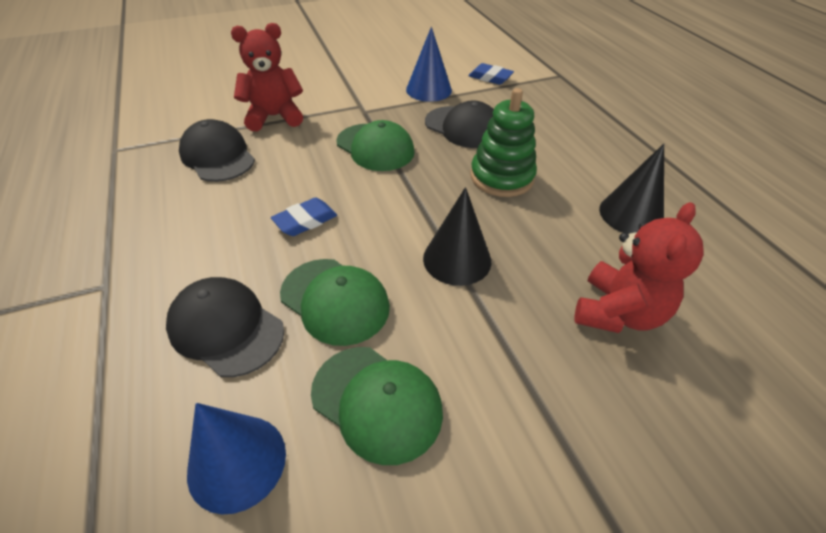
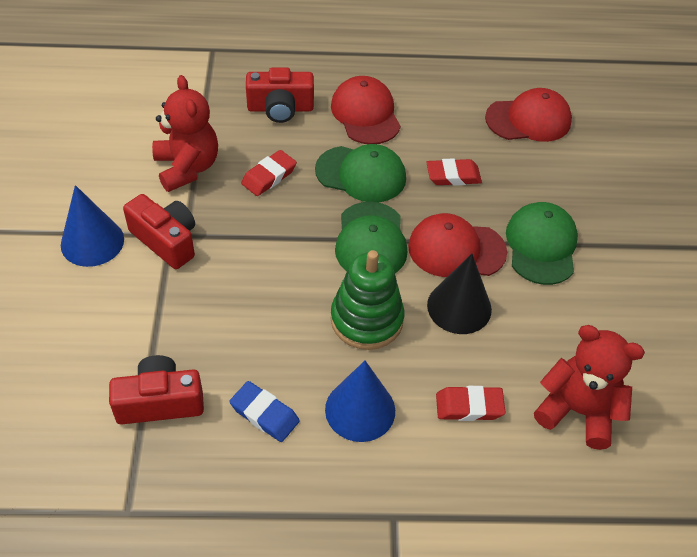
black cap: [166,277,284,377] [179,119,255,182] [425,100,494,148] = 3 -> none = 0
black cone: [423,187,491,286] [599,144,664,234] = 2 -> [427,254,492,334] = 1
blue eraser: [271,198,337,236] [468,63,514,85] = 2 -> [229,381,300,442] = 1
red camera: none = 0 -> [109,355,204,425] [123,194,195,269] [246,68,314,123] = 3
red cap: none = 0 -> [331,76,401,144] [408,213,507,277] [485,88,572,142] = 3
red eraser: none = 0 -> [241,150,297,196] [426,158,482,186] [436,386,505,421] = 3

